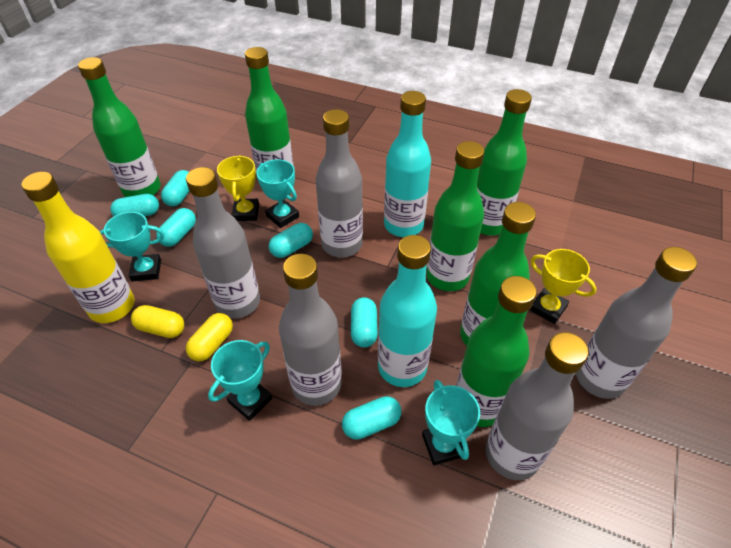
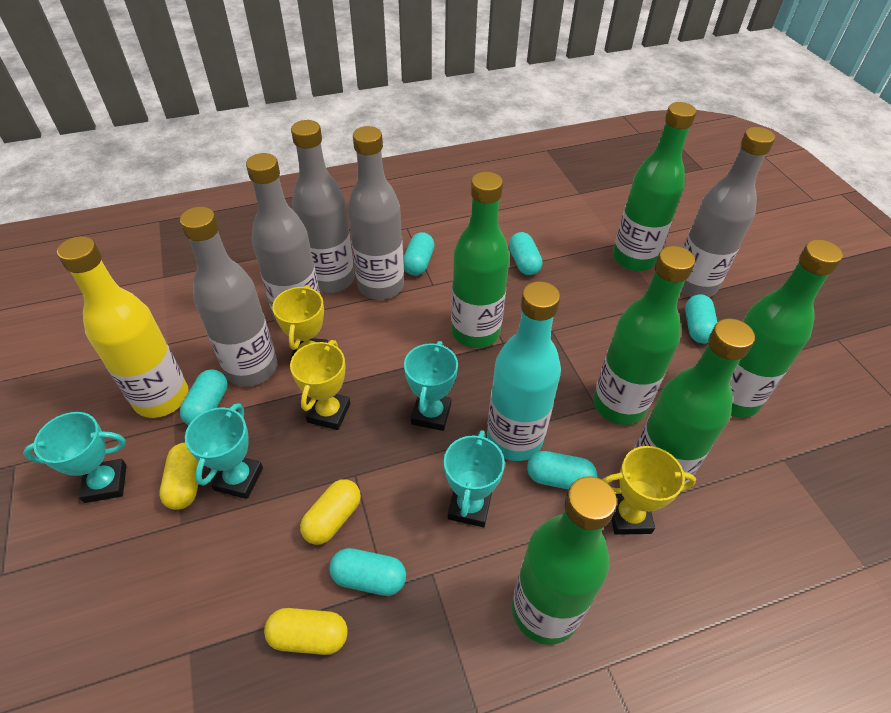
turquoise bottle: [378,235,437,387] [384,91,431,237] = 2 -> [487,281,561,461] = 1
yellow capsule: [131,305,185,338] [186,313,233,361] = 2 -> [159,443,199,510] [264,608,348,655] [300,479,361,545] = 3
yellow trophy: [217,155,259,221] [530,249,597,324] = 2 -> [272,285,328,361] [290,340,350,430] [602,446,696,535] = 3

